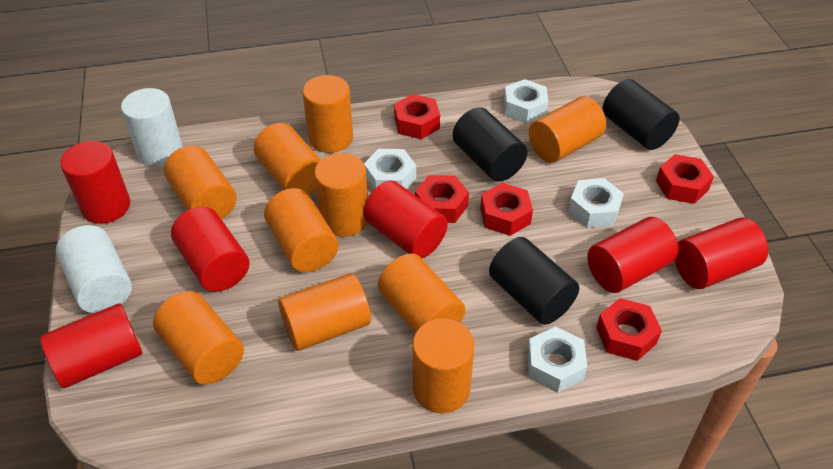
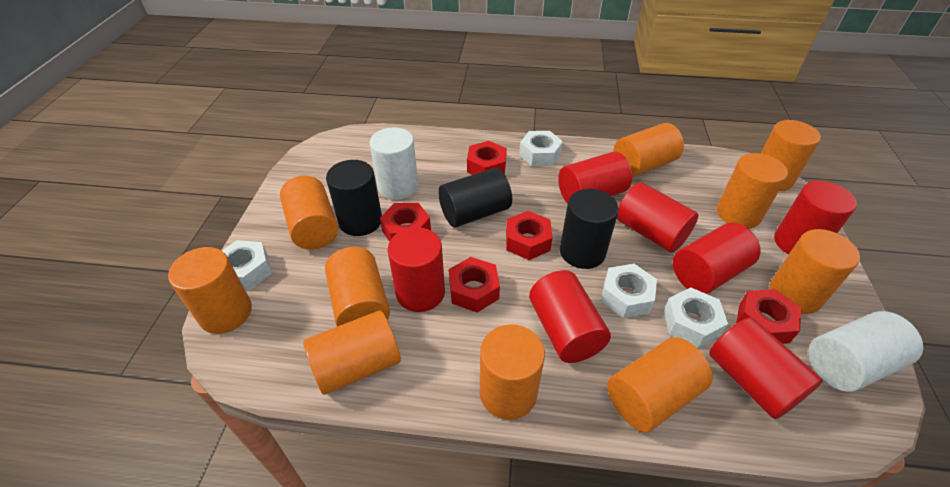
red cylinder: [40,303,142,388] [60,141,130,224] [171,207,249,292] [363,180,448,258] [587,217,679,293] [675,217,768,289] = 6 -> [388,227,445,312] [529,270,611,363] [558,152,632,204] [617,182,699,253] [673,223,761,294] [709,317,822,419] [774,181,857,255] = 7

